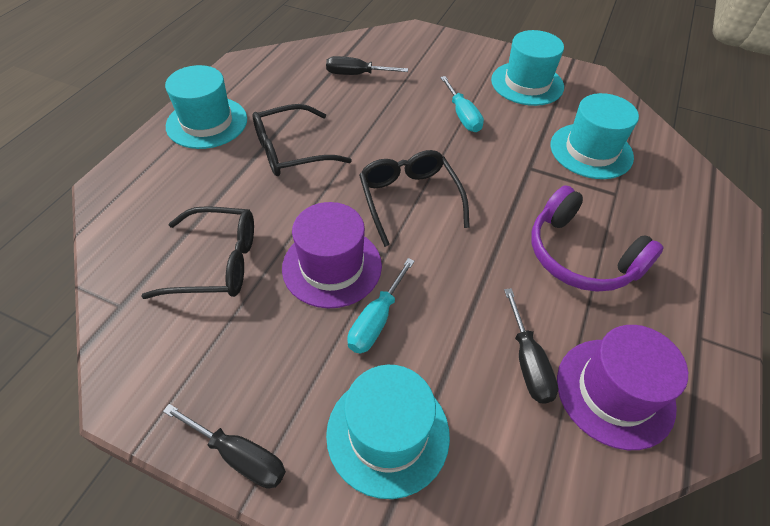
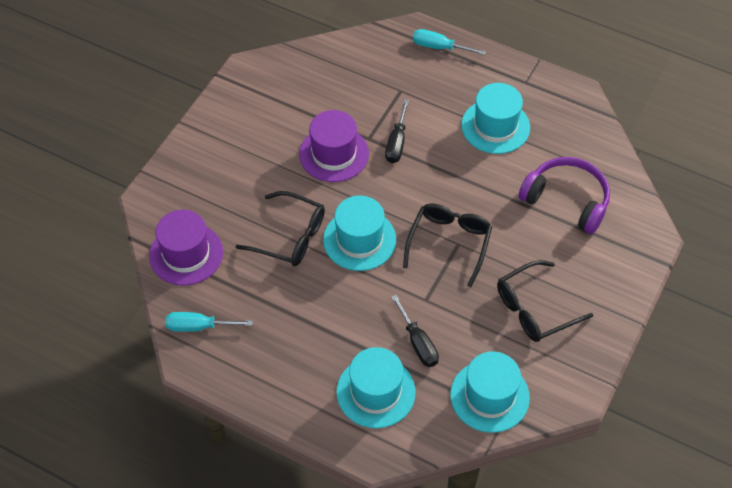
black screwdriver: [163,404,286,488] [326,56,408,75] [504,288,558,404] = 3 -> [385,99,409,163] [391,295,439,367] = 2

